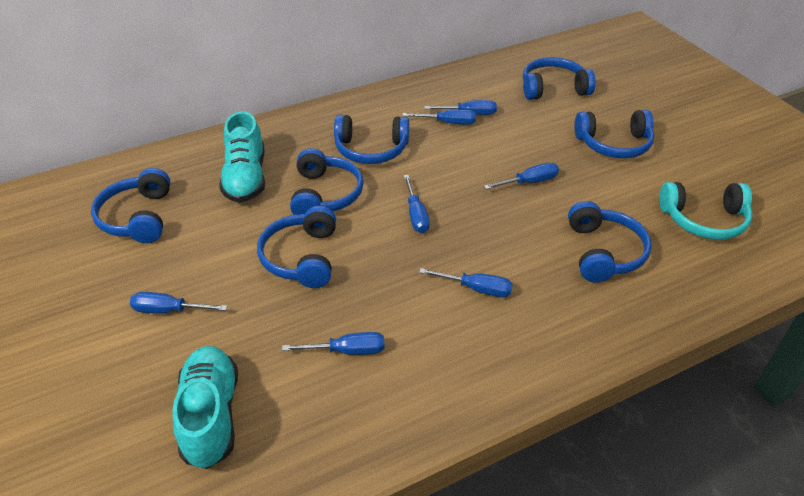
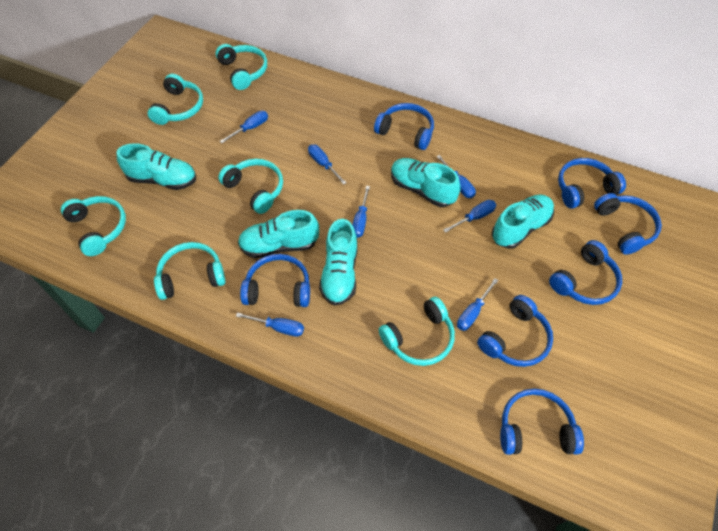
turquoise headphones: [659,182,753,240] = 1 -> [61,196,126,256] [148,74,203,125] [154,242,226,300] [215,44,267,90] [218,159,283,214] [379,297,455,366] = 6
turquoise shoe: [173,346,238,469] [219,111,265,203] = 2 -> [117,143,196,190] [238,210,319,258] [319,219,358,306] [391,158,461,207] [492,194,554,249] = 5

